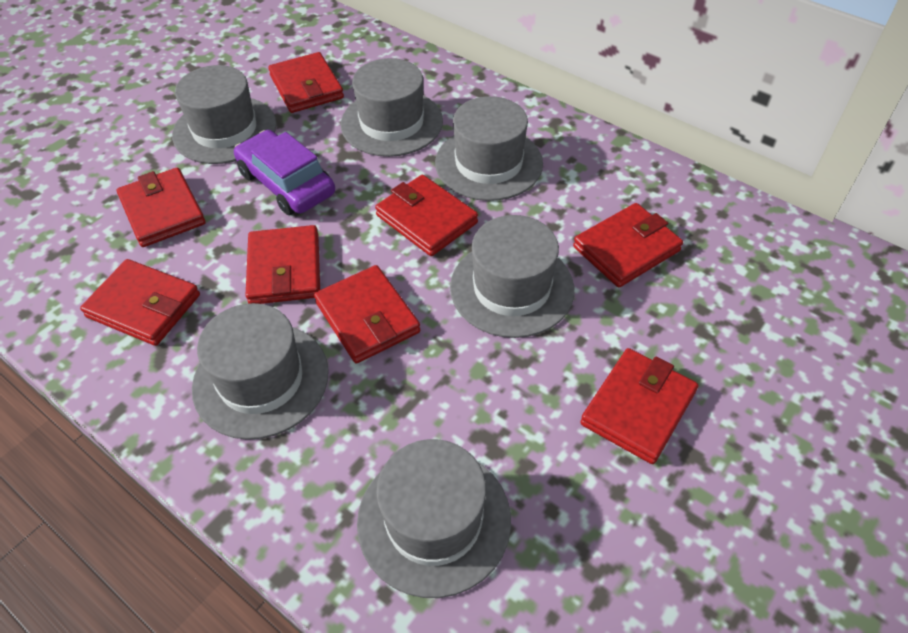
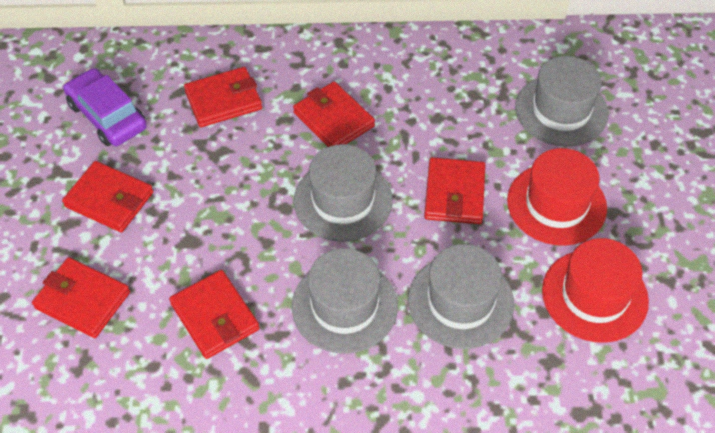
grey hat: [172,65,277,164] [192,303,329,440] [341,58,443,157] [357,439,511,598] [435,96,543,201] [450,215,574,338] = 6 -> [292,248,398,353] [294,144,393,241] [408,244,514,349] [515,56,609,146] = 4
red hat: none = 0 -> [507,148,607,246] [542,238,649,343] = 2
red wallet: [80,259,200,346] [117,168,206,247] [245,225,320,304] [268,52,344,113] [314,265,420,363] [375,175,478,256] [573,203,683,288] [580,348,698,464] = 8 -> [32,257,130,338] [62,161,153,232] [169,270,260,359] [184,67,262,127] [293,81,375,147] [424,157,485,224] = 6

